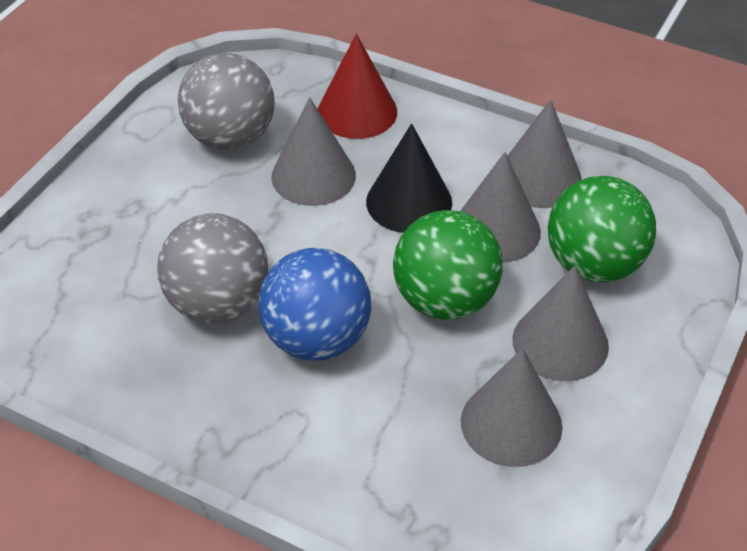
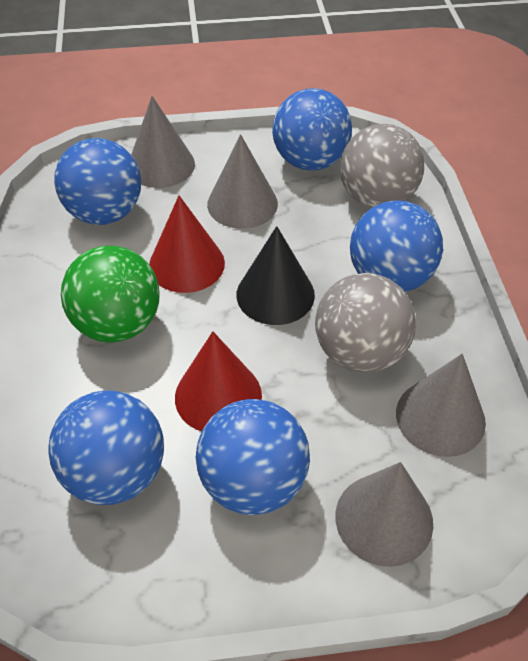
blue ball: [258,248,371,360] = 1 -> [48,390,164,505] [54,138,141,225] [196,399,310,515] [272,88,352,171] [350,200,443,292] = 5
green ball: [393,210,503,320] [548,176,656,283] = 2 -> [61,246,160,343] = 1
grey cone: [271,97,356,206] [460,152,541,263] [461,348,562,467] [508,99,582,208] [512,265,609,381] = 5 -> [131,96,195,188] [207,134,278,229] [335,462,433,567] [396,354,486,457] = 4
red cone: [318,34,397,139] = 1 -> [149,196,225,293] [175,331,262,431] = 2

